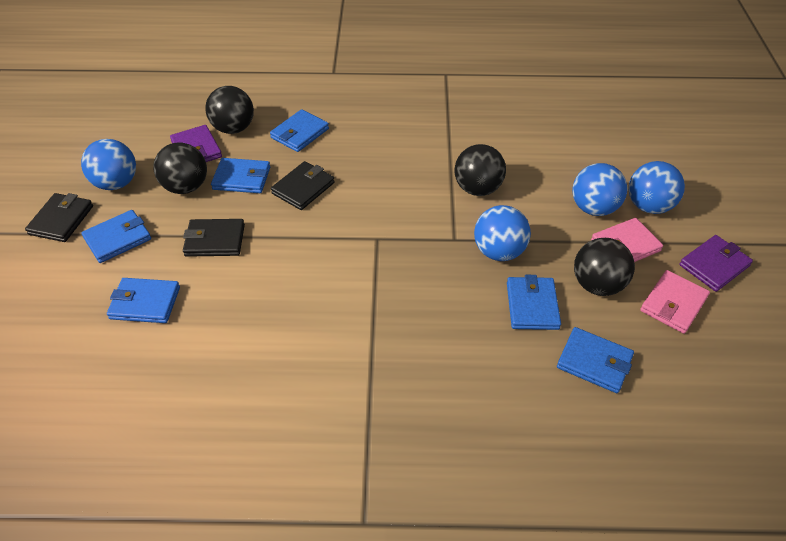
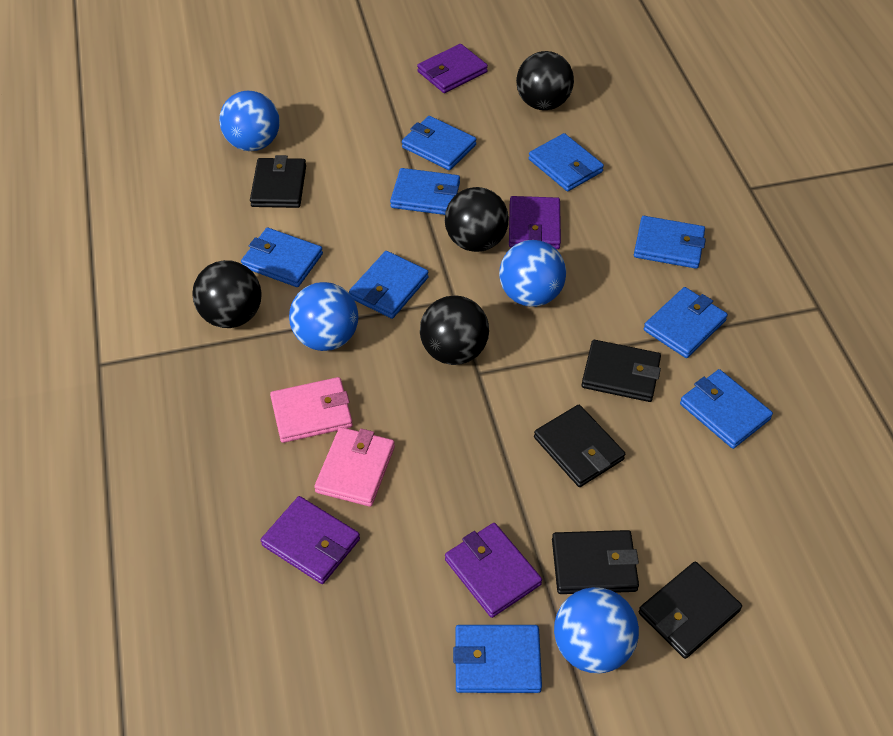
black wallet: [25,193,93,242] [183,219,245,257] [271,161,335,210] = 3 -> [250,155,306,208] [534,405,625,487] [552,530,639,594] [582,340,661,402] [639,562,742,659] = 5
blue wallet: [81,210,151,263] [107,278,180,323] [211,158,270,193] [270,109,329,152] [507,275,561,330] [557,327,634,393] = 6 -> [241,228,323,287] [349,251,429,319] [390,168,460,215] [402,116,477,170] [453,625,542,693] [529,133,604,191] [634,216,706,269] [644,287,728,358] [680,369,773,449] = 9
purple wallet: [170,125,222,162] [679,235,753,292] = 2 -> [261,496,360,584] [417,44,488,93] [445,523,542,618] [509,196,561,249] = 4

